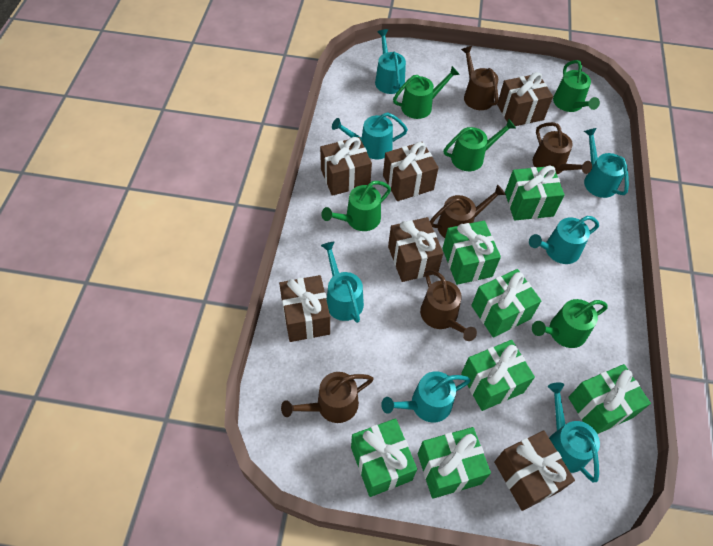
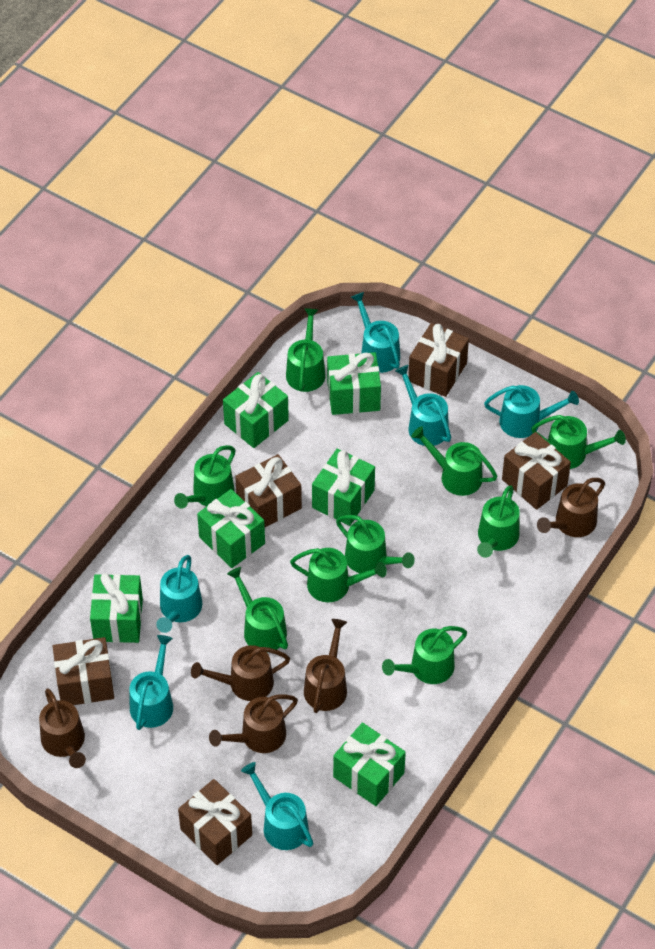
brown gift: [279,275,330,342] [320,137,372,196] [383,142,439,201] [388,217,443,282] [494,431,575,511] [497,72,553,126] = 6 -> [53,637,114,705] [178,779,252,865] [235,454,302,527] [408,323,469,397] [502,432,571,510] = 5
green gift: [351,418,417,497] [418,427,491,499] [442,221,501,285] [461,340,535,411] [471,269,541,338] [505,166,565,220] [568,364,651,434] = 7 -> [90,573,143,643] [197,489,265,568] [223,372,289,448] [312,449,375,526] [327,352,381,415] [333,722,406,806] = 6
green watering can: [321,181,391,231] [393,66,460,119] [443,119,516,171] [532,299,608,348] [553,60,600,112] = 5 -> [174,445,235,509] [227,567,288,650] [286,308,325,392] [290,548,387,602] [336,515,415,573] [382,626,467,684] [411,426,498,496] [477,486,520,558] [531,415,626,469] = 9
turquoise watering can: [321,241,364,323] [332,112,408,159] [375,29,406,94] [381,371,471,423] [529,216,599,264] [548,382,600,482] [584,128,629,198] = 7 -> [129,635,173,730] [156,555,202,633] [241,762,313,850] [351,292,400,373] [395,365,451,446] [484,385,579,438] = 6

